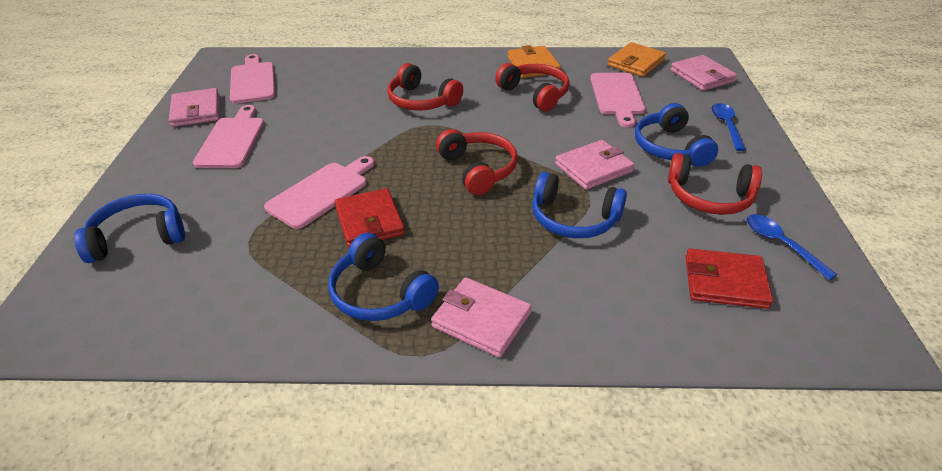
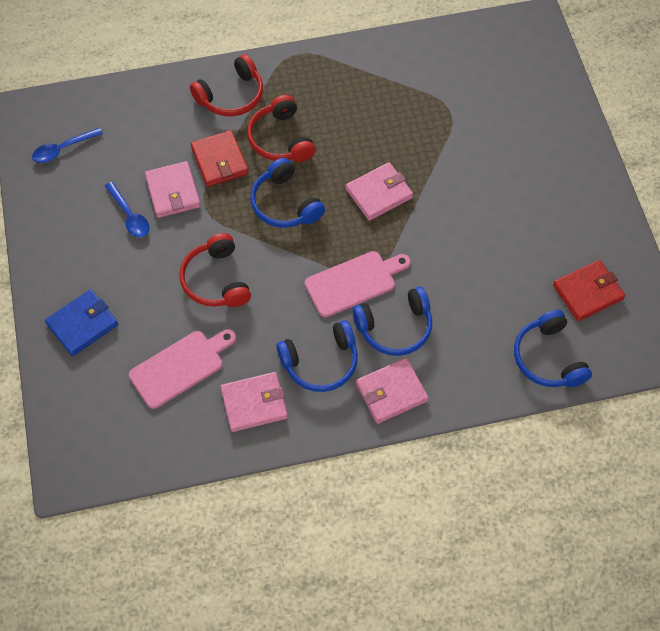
blue wallet: none = 0 -> [45,289,118,356] = 1
orange wallet: [508,45,561,78] [608,42,666,77] = 2 -> none = 0
pink cutting board: [193,105,264,168] [230,54,275,104] [264,156,374,229] [590,73,646,128] = 4 -> [129,329,236,409] [305,251,411,317] = 2
red headphones: [387,63,463,110] [436,129,518,195] [495,63,570,111] [668,153,762,215] = 4 -> [179,233,251,307] [190,54,263,116] [247,95,316,162] = 3

